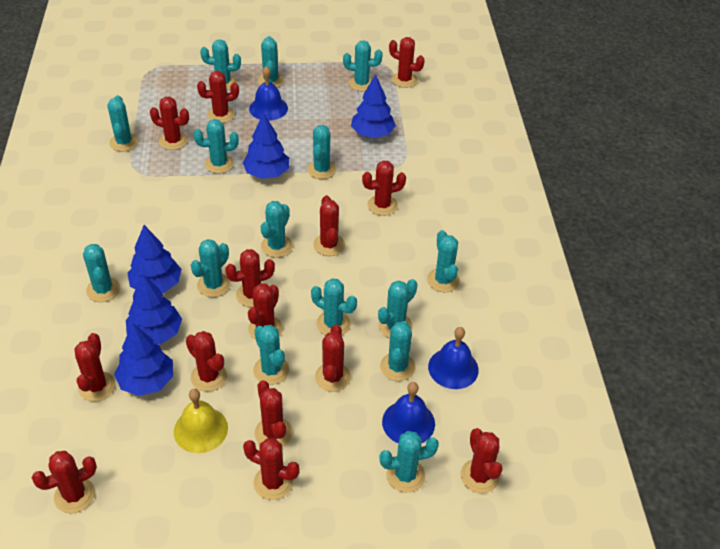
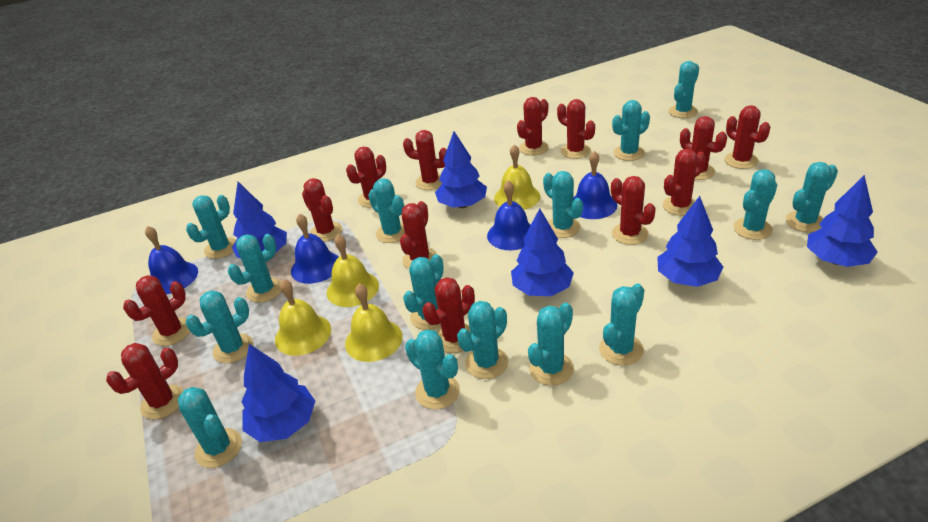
blue bell: [249,66,288,121] [382,382,435,443] [428,327,479,389] = 3 -> [145,226,198,294] [291,213,338,284] [487,180,531,250] [573,151,617,219] = 4
blue tree: [114,323,173,396] [126,274,182,344] [127,225,182,293] [242,113,289,179] [351,74,396,138] = 5 -> [232,182,287,258] [241,344,315,442] [435,131,487,208] [511,208,574,296] [657,196,723,287] [807,175,878,267] = 6
red cactus: [32,451,97,513] [75,333,116,402] [150,97,189,150] [186,331,227,392] [197,71,239,123] [225,249,275,307] [243,438,300,500] [248,283,283,340] [255,380,293,447] [313,195,345,256] [315,325,351,392] [362,160,406,216] [389,37,425,88] [461,428,503,493] = 14 -> [106,343,183,419] [123,275,190,346] [302,178,342,242] [346,147,386,208] [400,201,437,269] [403,130,447,190] [423,277,475,353] [517,97,549,155] [557,99,595,159] [611,176,656,245] [663,149,706,216] [680,116,727,180] [725,105,770,169] = 13
yellow bell: [174,389,228,453] = 1 -> [275,279,331,356] [327,234,379,307] [345,284,403,362] [494,144,540,210] = 4

